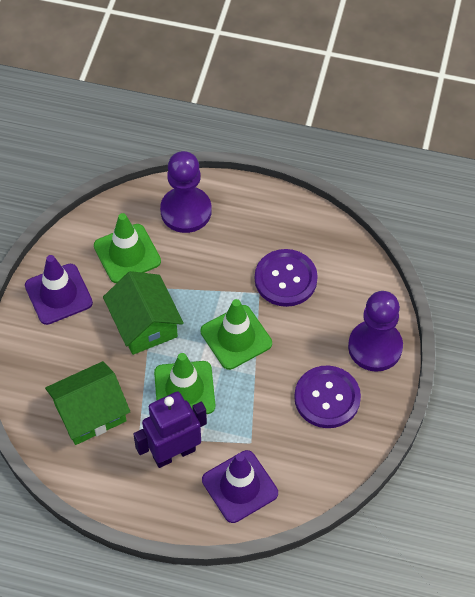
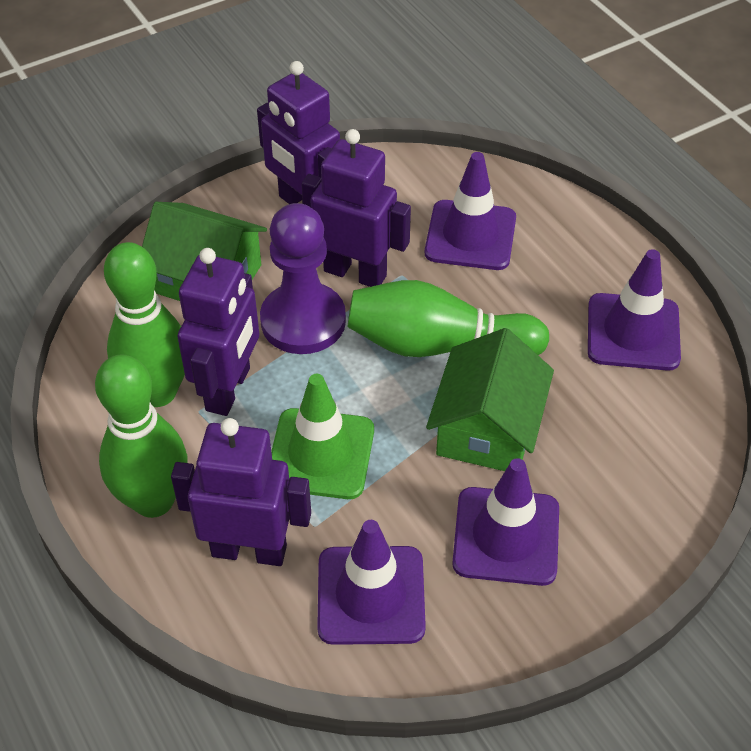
green bowling pin: none = 0 -> [95,354,188,518] [104,242,185,407] [348,280,549,357] = 3
green traffic cone: [94,213,161,283] [154,353,215,414] [201,299,272,370] = 3 -> [271,374,374,499] = 1
purple button: [255,249,318,307] [294,365,361,428] = 2 -> none = 0
purple pawn: [160,151,212,233] [348,291,403,372] = 2 -> [260,203,346,354] = 1
purple robot: [133,392,207,468] = 1 -> [171,418,311,566] [177,248,259,416] [257,61,340,204] [302,129,411,287] = 4
purple traffic cone: [25,255,93,325] [202,450,278,523] = 2 -> [317,520,426,645] [425,152,516,270] [452,458,559,586] [588,249,681,371] = 4

